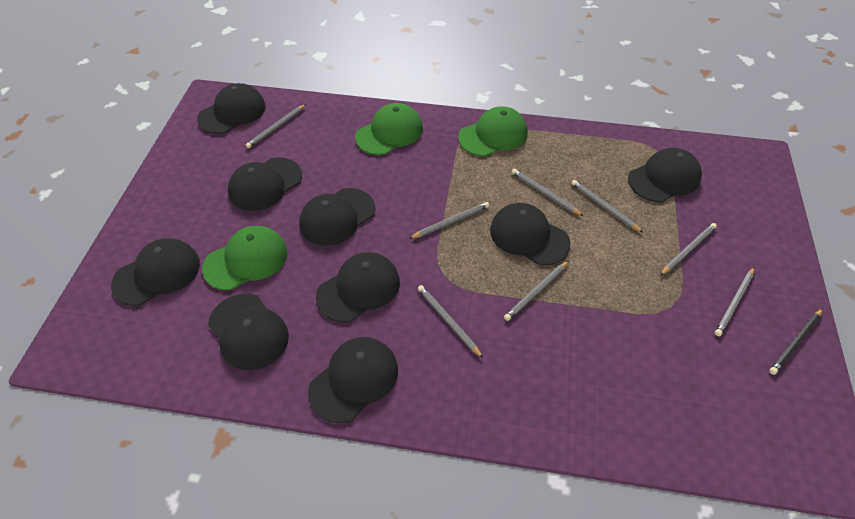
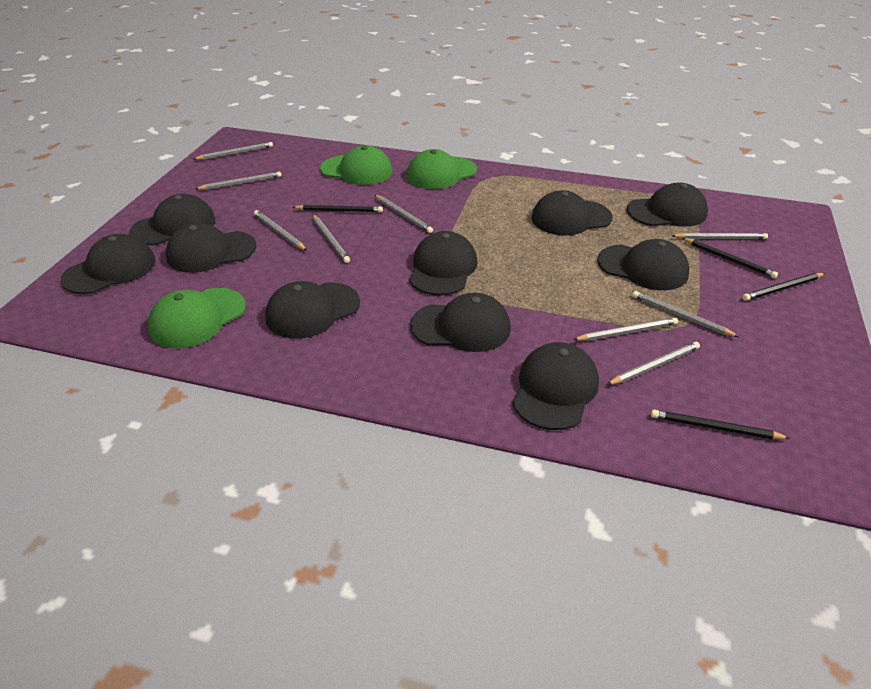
black cap: [111,238,200,306] [197,83,266,134] [208,294,289,370] [228,157,302,211] [299,188,375,246] [308,337,398,423] [316,252,400,323] [490,203,571,266] [628,148,702,202] = 9 -> [61,234,156,294] [129,194,215,245] [166,223,256,273] [265,281,360,339] [409,231,477,296] [410,293,511,352] [512,342,599,430] [531,190,613,236] [597,239,690,290] [627,182,708,227] = 10
black pencil: [769,308,823,375] = 1 -> [292,205,383,213] [651,410,790,439] [682,238,778,279] [742,273,825,301] = 4
grey pencil: [246,104,306,148] [409,202,489,239] [418,285,483,358] [504,261,569,321] [512,169,583,216] [571,180,643,233] [660,223,717,276] [715,267,755,336] = 8 -> [194,142,273,160] [195,172,282,190] [254,210,307,251] [313,215,350,263] [375,195,433,233] [573,317,678,341] [607,342,700,385] [632,291,739,337] [672,233,768,240] = 9

